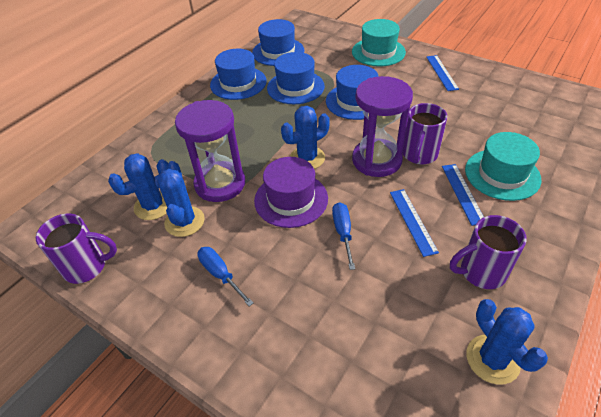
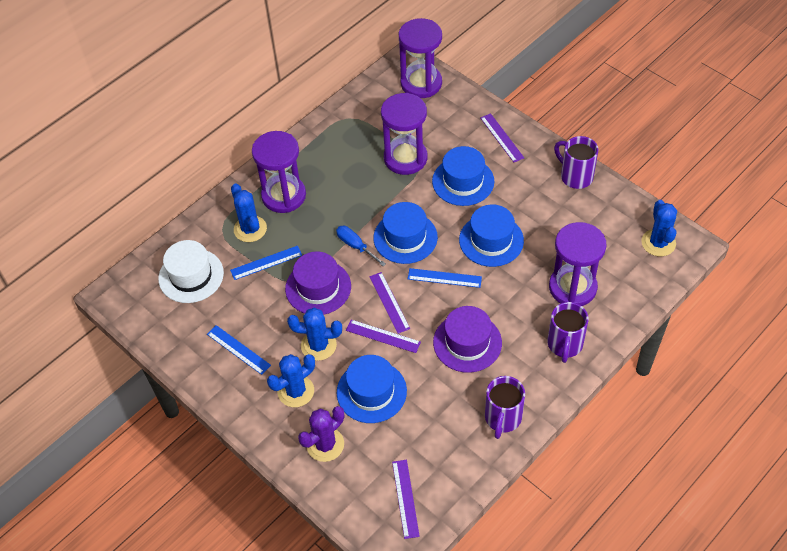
blue screwdriver: [197,247,254,306] [332,202,355,270] = 2 -> [336,226,386,266] = 1
purple cactus: none = 0 -> [298,406,344,462] = 1
purple hat: [254,157,328,228] = 1 -> [285,251,351,315] [433,306,502,373] = 2
purple hourglass: [175,100,245,202] [352,76,413,177] = 2 -> [252,131,306,213] [381,93,427,175] [399,18,442,98] [549,222,606,306] = 4
purple ruler: none = 0 -> [346,320,421,353] [369,272,410,334] [392,460,420,539] [481,113,524,162] = 4
turquoise hat: [352,19,406,67] [465,132,541,201] = 2 -> none = 0
white hat: none = 0 -> [158,240,224,303] = 1

